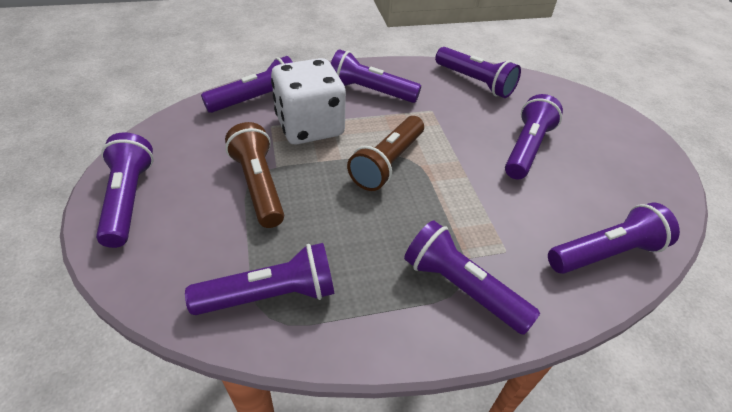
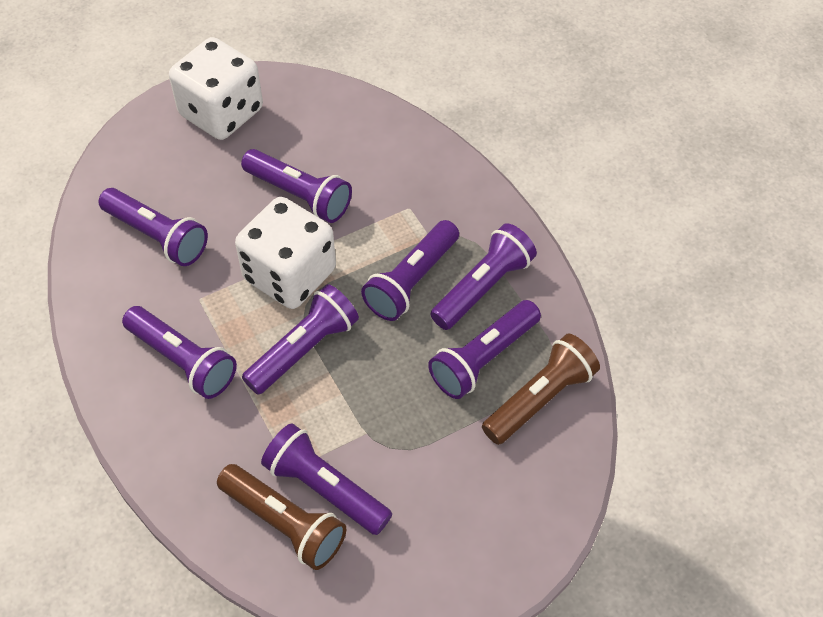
white dice: [271,58,346,144] = 1 -> [169,37,263,140] [235,197,336,309] = 2

